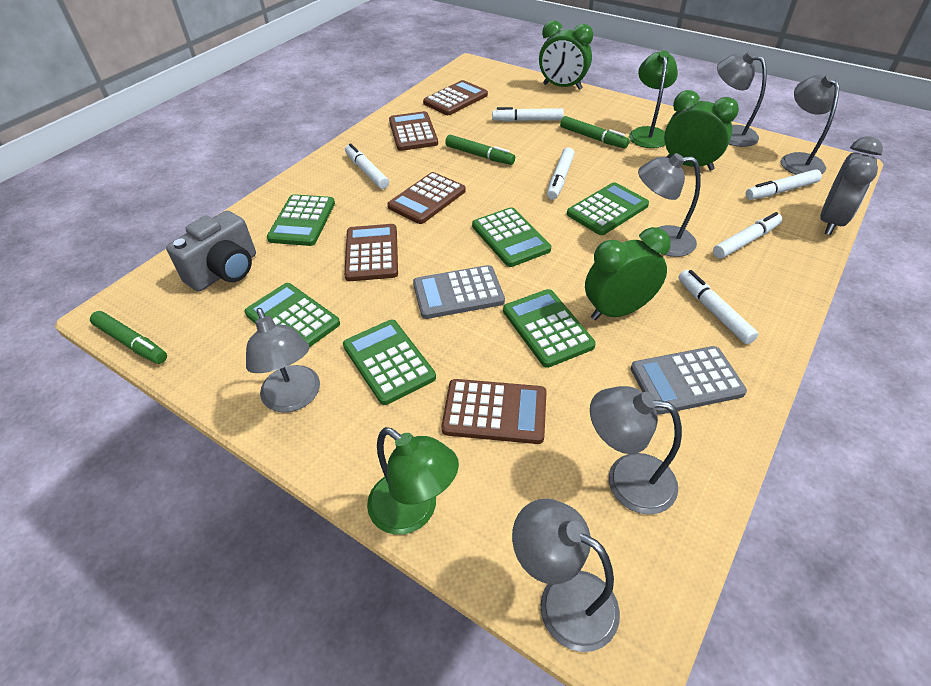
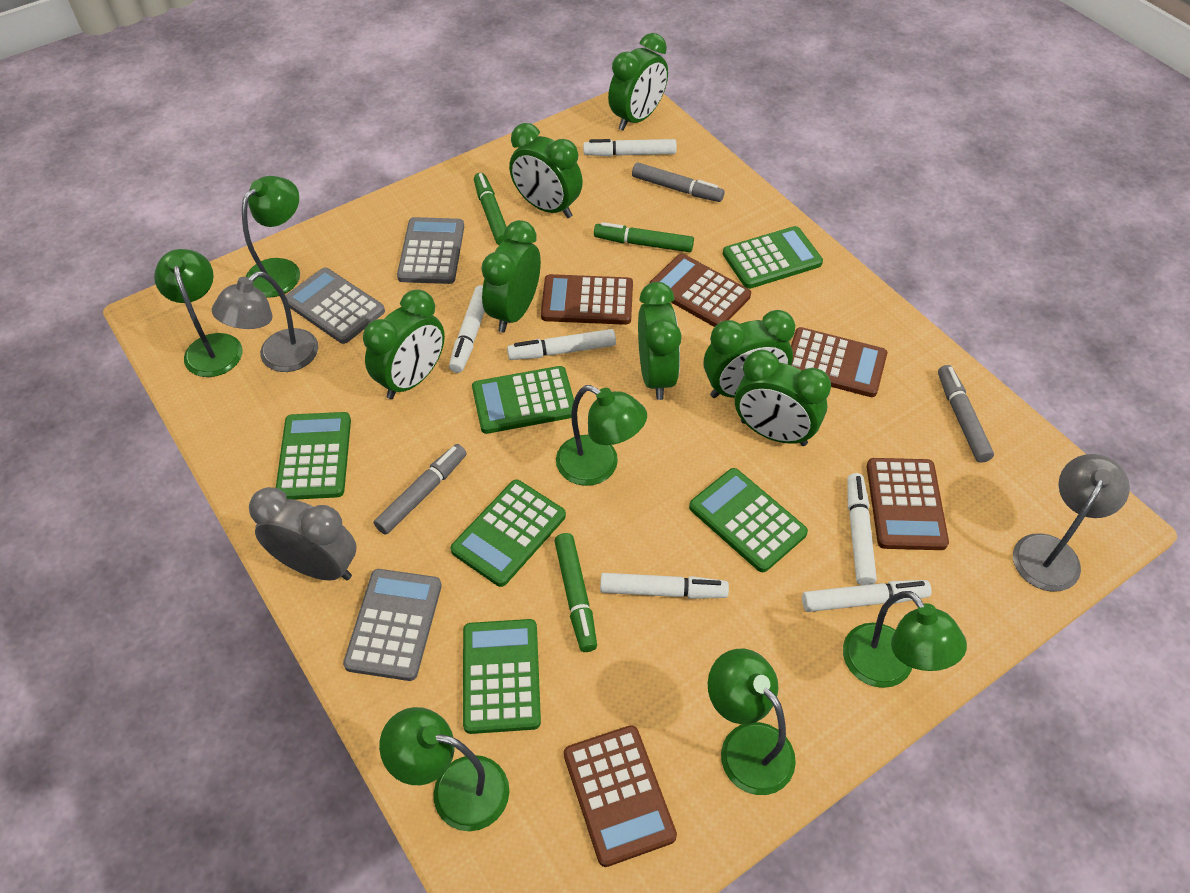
green clock: [539,20,593,90] [585,227,671,320] [664,90,739,171] = 3 -> [363,289,445,399] [481,220,541,332] [509,123,583,218] [608,33,668,131] [638,282,682,400] [704,310,795,398] [735,350,831,446] = 7
green lamp: [367,427,459,535] [629,50,678,148] = 2 -> [154,249,242,377] [242,176,300,298] [379,707,509,831] [556,385,647,486] [708,649,796,795] [843,591,967,688] = 6
grey calculator: [413,265,505,319] [631,346,747,415] = 2 -> [285,268,385,344] [343,569,442,681] [397,217,464,284] = 3
grey camera: [166,211,256,292] = 1 -> none = 0
grey lamp: [246,308,320,413] [512,499,620,652] [590,386,682,515] [638,153,701,257] [717,51,767,147] [781,74,840,175] = 6 -> [212,271,318,372] [1013,454,1130,592] = 2
grey marker: none = 0 -> [374,444,466,535] [632,163,724,202] [938,365,994,463] = 3

